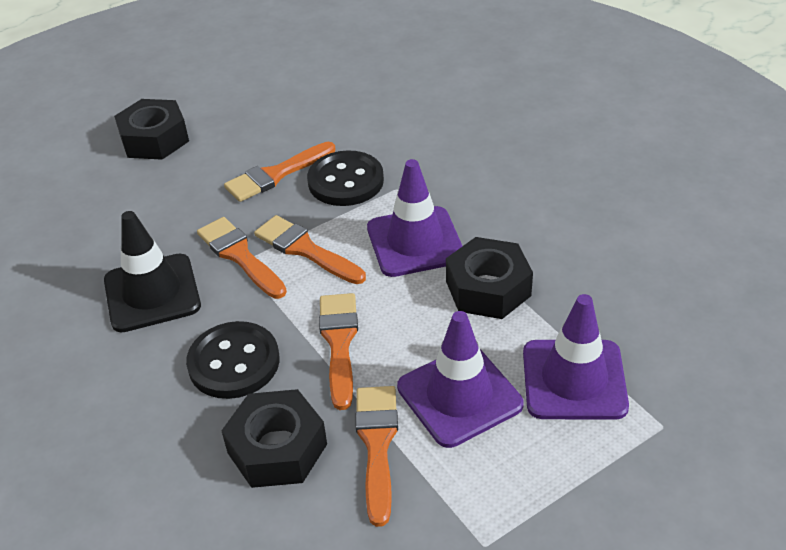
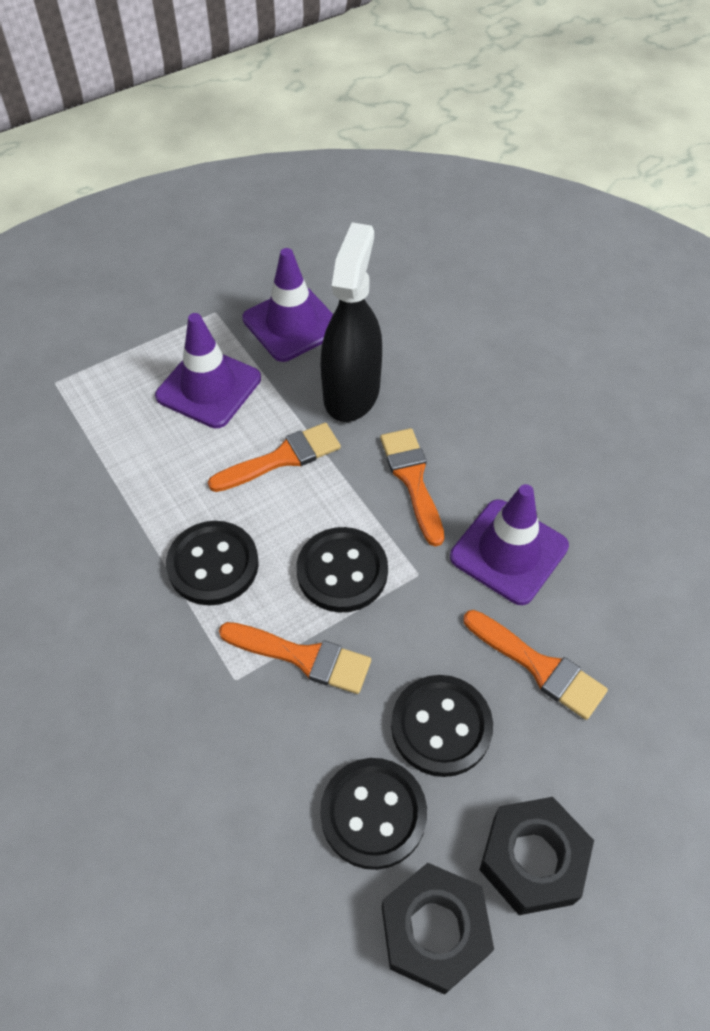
black button: [186,321,280,399] [307,150,384,206] = 2 -> [166,521,259,606] [297,527,388,613] [320,758,427,870] [391,675,493,777] = 4
black nut: [114,99,189,160] [221,389,327,488] [446,237,533,319] = 3 -> [382,863,494,995] [480,797,594,915] = 2
black spray bottle: none = 0 -> [321,222,382,422] = 1
black traffic cone: [104,211,201,332] = 1 -> none = 0
orange brush: [197,217,287,299] [224,142,335,202] [254,215,366,284] [319,293,358,410] [356,386,398,527] = 5 -> [208,423,341,492] [219,622,371,694] [380,428,444,546] [463,610,608,720] = 4

